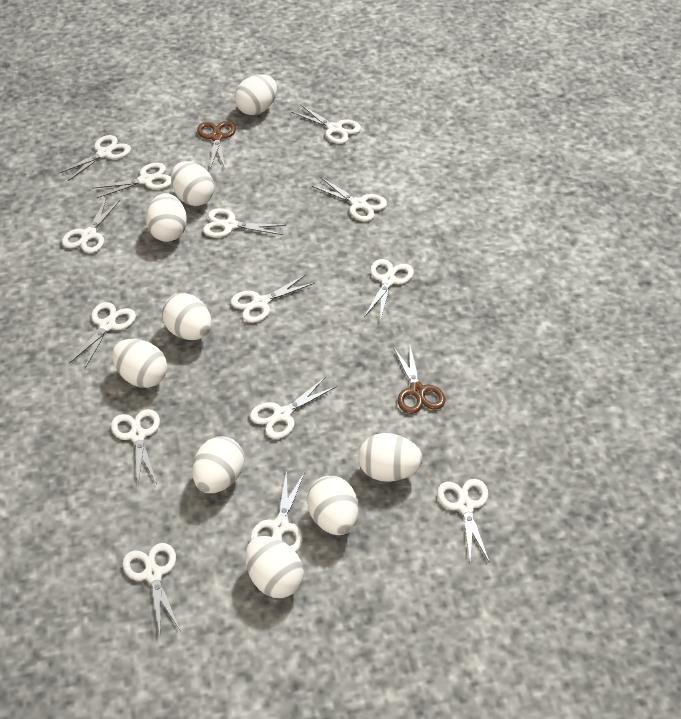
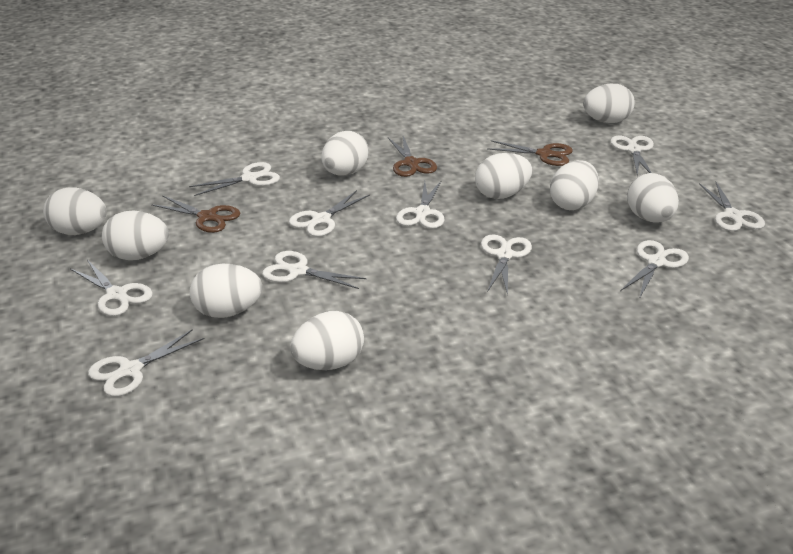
brown scissors: [197,121,236,168] [393,346,445,414] = 2 -> [151,195,240,233] [388,136,437,177] [487,140,573,166] = 3
white scissors: [58,135,131,181] [62,197,120,253] [69,302,136,368] [92,163,172,198] [111,409,160,484] [123,543,180,633] [203,208,286,237] [231,274,315,323] [250,378,337,439] [250,470,305,552] [291,104,361,144] [312,178,387,221] [364,259,414,321] [437,479,489,561] = 14 -> [70,260,153,316] [88,329,204,397] [189,162,280,196] [262,251,366,289] [289,190,370,237] [396,180,445,229] [481,234,532,296] [610,136,654,176] [620,240,689,299] [699,181,765,231] = 10

